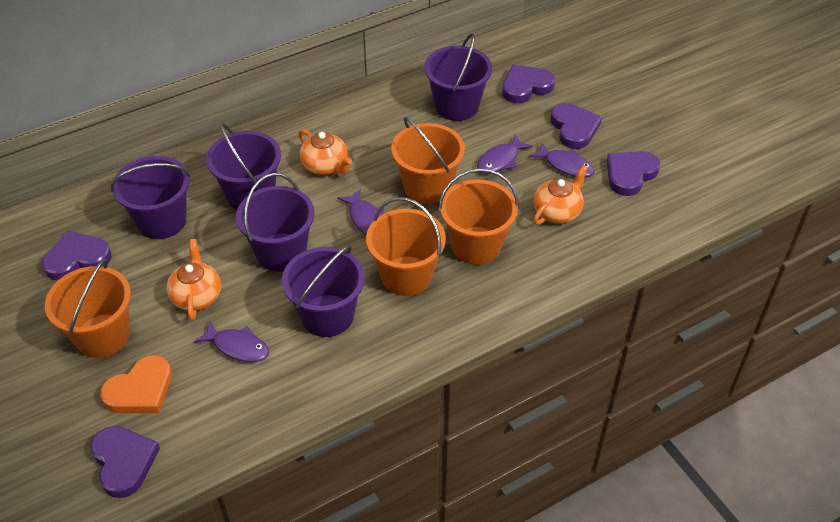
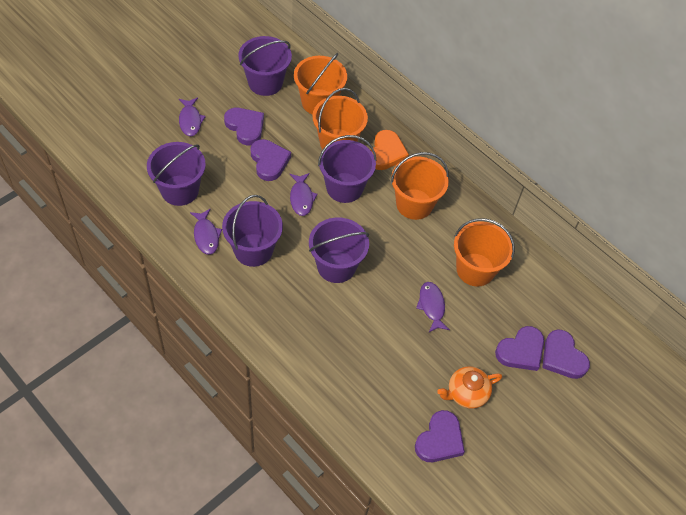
orange teapot: [167,239,221,321] [298,129,352,175] [533,164,588,225] = 3 -> [437,366,502,409] = 1

